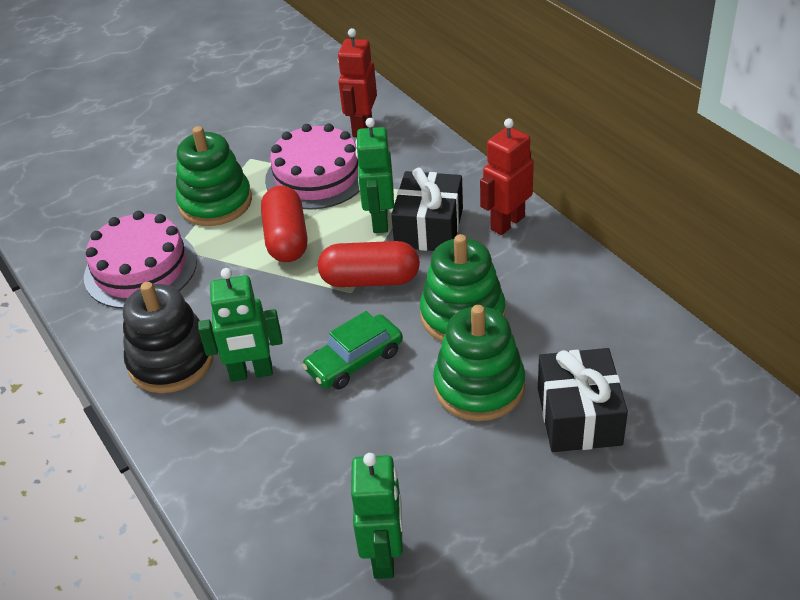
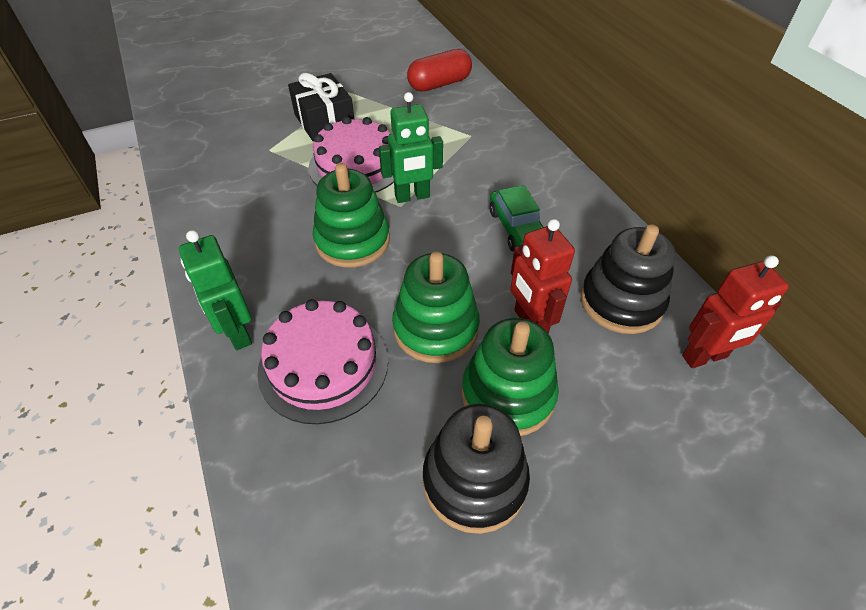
black gift: [391,168,463,251] [538,348,628,452] = 2 -> [288,73,354,141] = 1
black stacking toy: [123,282,214,393] = 1 -> [423,404,530,534] [580,224,676,334] = 2
green robot: [198,268,283,382] [351,453,403,579] [355,118,394,233] = 3 -> [179,230,252,350] [379,92,443,203] = 2
red capsule: [261,186,307,262] [318,241,420,287] = 2 -> [407,49,472,92] = 1

